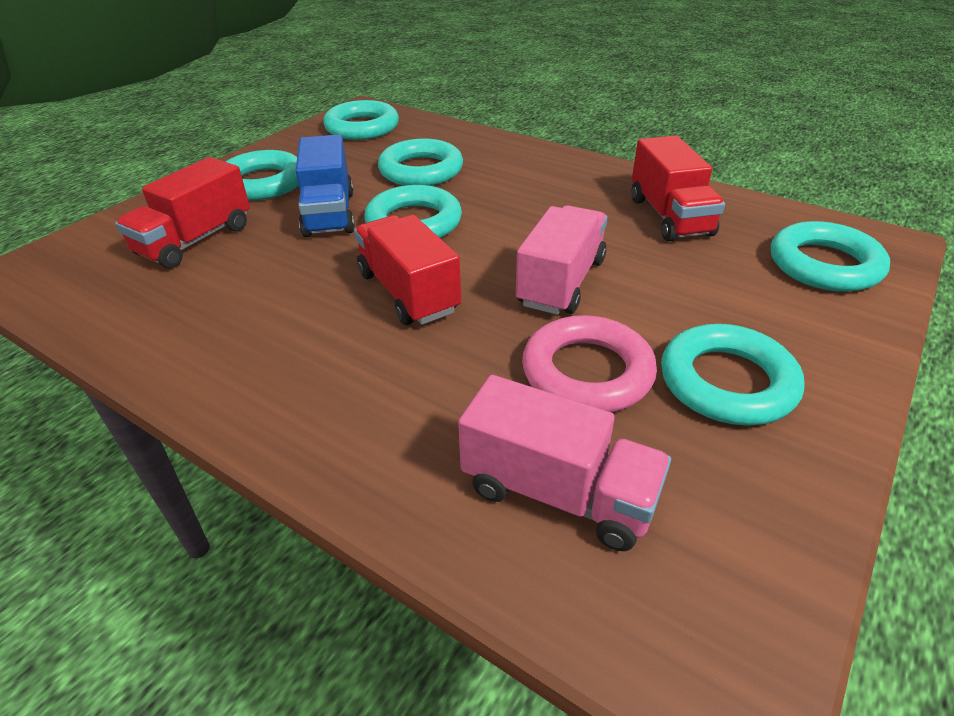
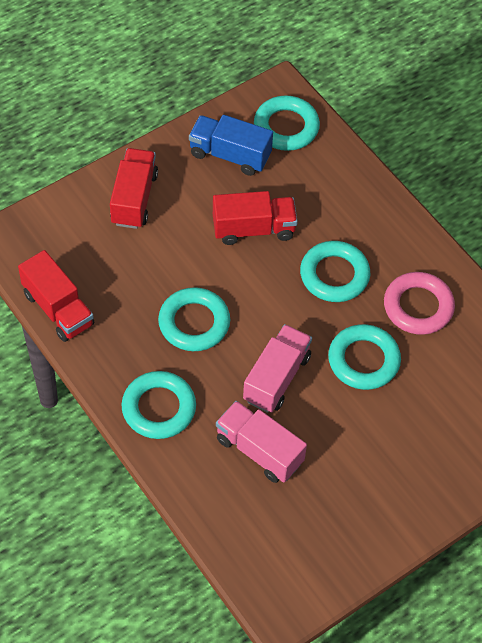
turquoise ring: [225,150,299,200] [323,100,399,140] [364,185,462,238] [378,139,463,186] [661,324,805,426] [771,221,890,292] = 6 -> [121,371,196,439] [158,287,230,351] [254,96,320,151] [300,241,370,302] [328,324,401,390] = 5

